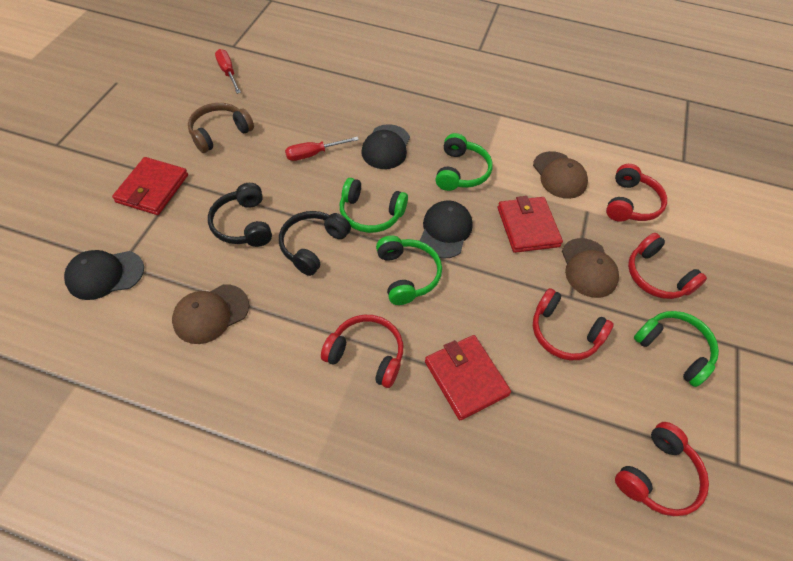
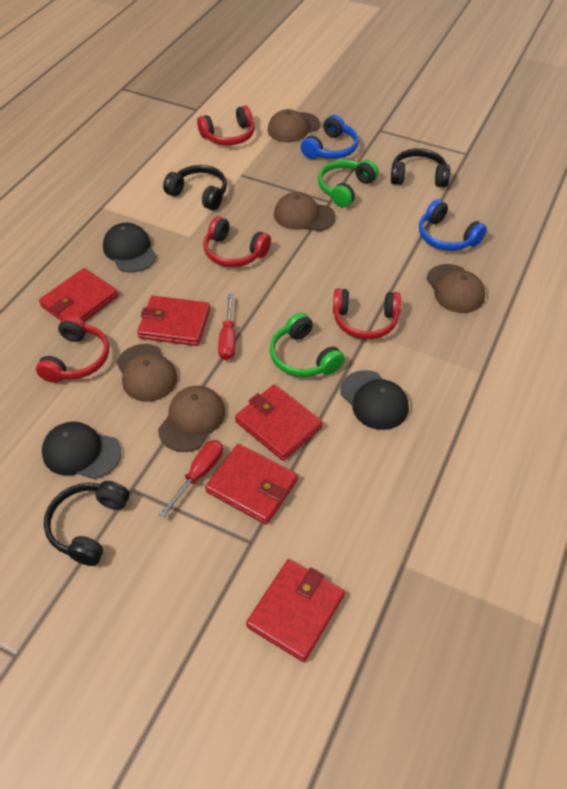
black headphones: [208,183,272,247] [279,211,351,276] = 2 -> [44,481,129,566] [163,165,227,210] [391,148,450,187] = 3
blue headphones: none = 0 -> [301,115,359,159] [419,199,487,251] = 2
brown cap: [172,284,249,344] [533,151,588,199] [562,238,619,298] = 3 -> [116,344,177,402] [158,386,225,452] [268,109,320,142] [274,192,336,231] [426,264,485,313] = 5
brown headphones: [188,103,254,153] = 1 -> none = 0
green headphones: [340,178,408,233] [376,235,442,305] [436,133,493,191] [634,311,719,387] = 4 -> [270,312,345,377] [318,160,379,207] = 2
red headphones: [321,315,403,388] [533,288,614,360] [606,164,667,222] [615,422,709,516] [628,233,707,299] = 5 -> [36,315,109,383] [197,105,254,145] [203,216,271,267] [333,288,401,339] = 4
red wallet: [112,157,188,215] [425,335,511,420] [498,196,563,253] = 3 -> [39,268,118,322] [137,296,210,346] [205,444,298,525] [235,384,323,461] [246,559,345,662] = 5

